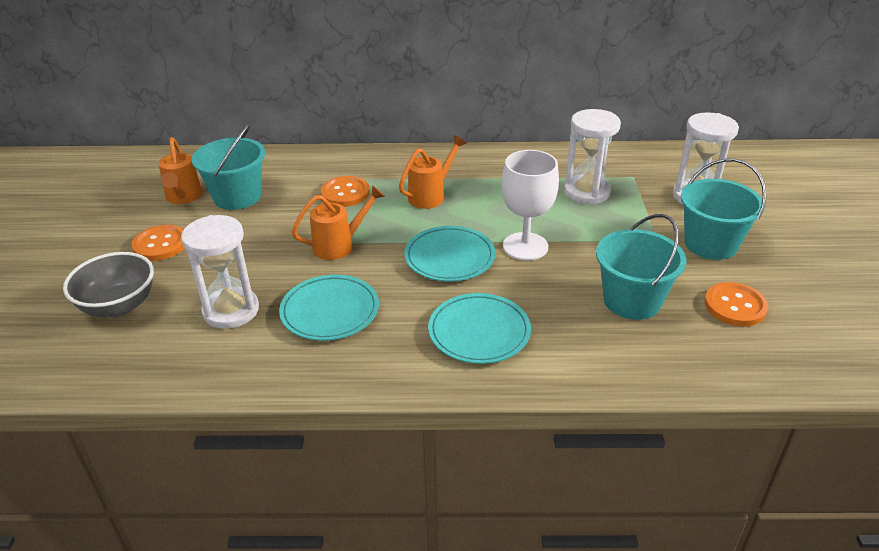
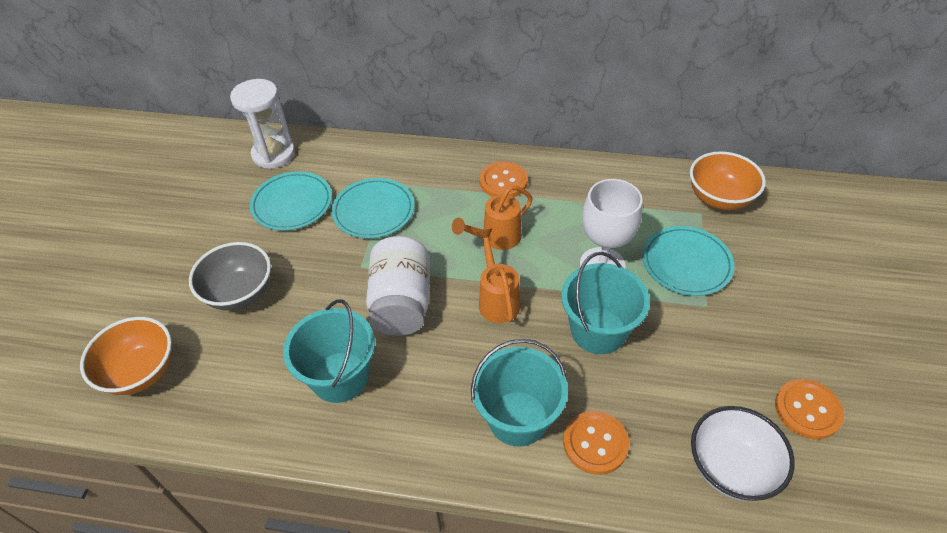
orange bowl: none = 0 -> [80,317,172,395] [690,151,766,210] = 2
orange watering can: [158,137,203,204] [292,185,385,260] [399,135,467,209] = 3 -> [452,186,533,250] [476,228,520,323] = 2
white bowl: none = 0 -> [691,406,795,501] = 1
white hourglass: [181,215,259,329] [564,109,621,205] [673,112,739,205] = 3 -> [230,79,295,169] = 1
white jar: none = 0 -> [366,236,430,336] = 1

